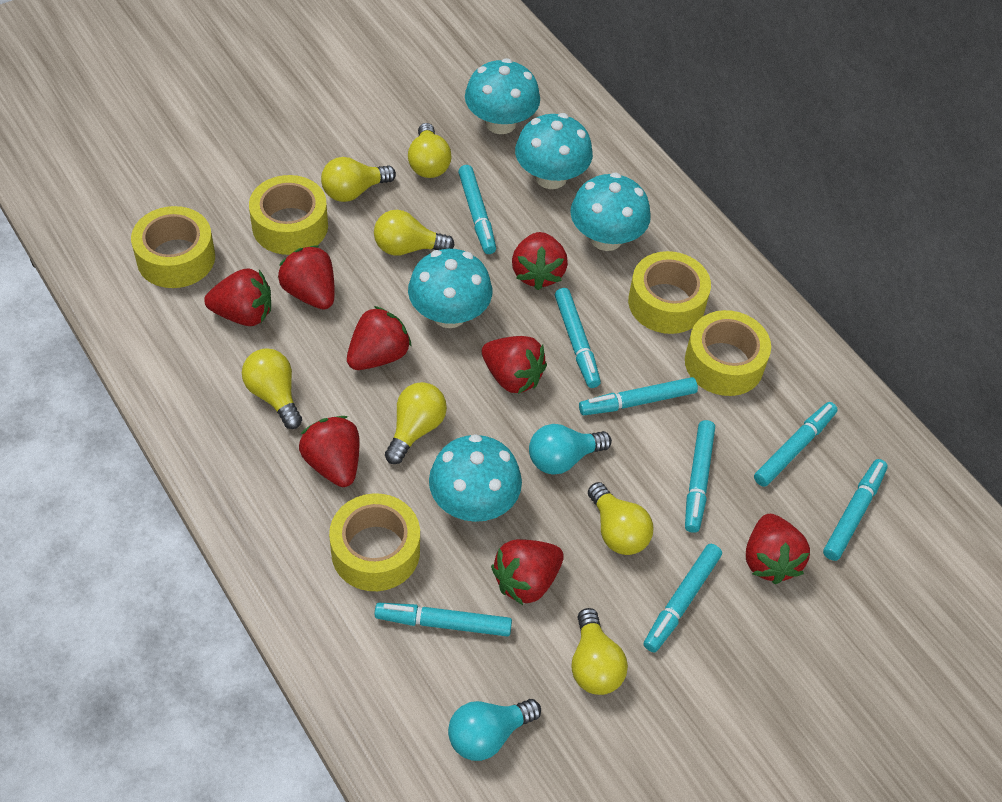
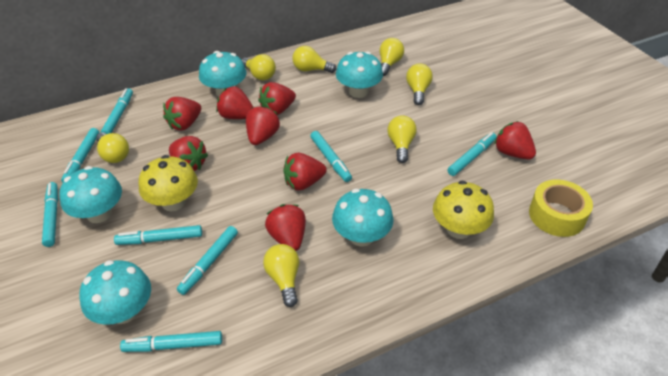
turquoise light bulb: [448,699,541,761] [529,424,612,475] = 2 -> none = 0
yellow mushroom: none = 0 -> [139,155,198,211] [433,181,494,239] = 2
yellow tape: [131,206,215,288] [249,175,328,255] [329,493,420,591] [628,251,711,334] [685,310,771,396] = 5 -> [529,180,593,237] = 1

